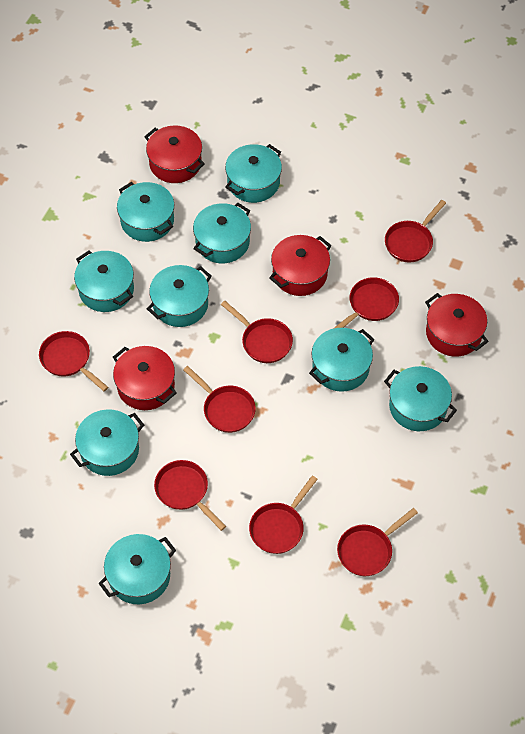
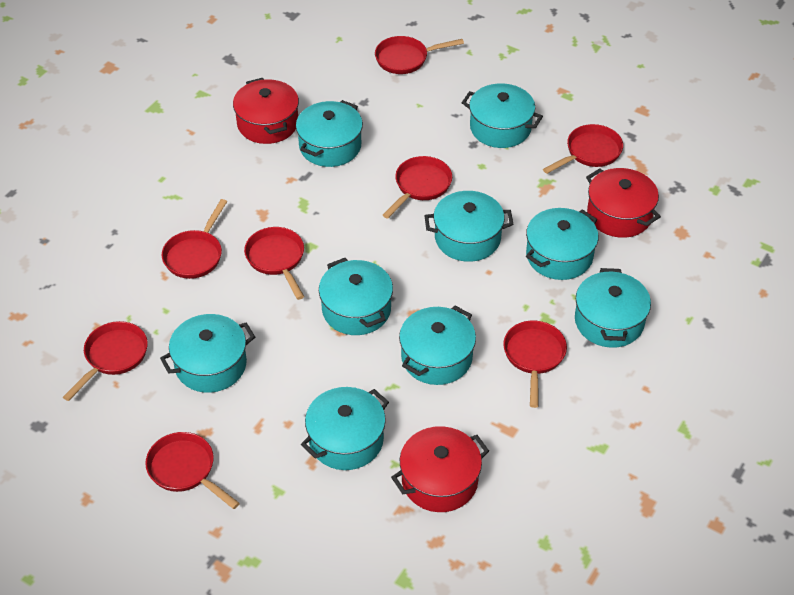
red pot: [113,346,176,410] [144,125,205,183] [269,235,332,296] [425,293,488,357] = 4 -> [233,78,299,144] [391,426,489,512] [586,168,661,238] = 3

